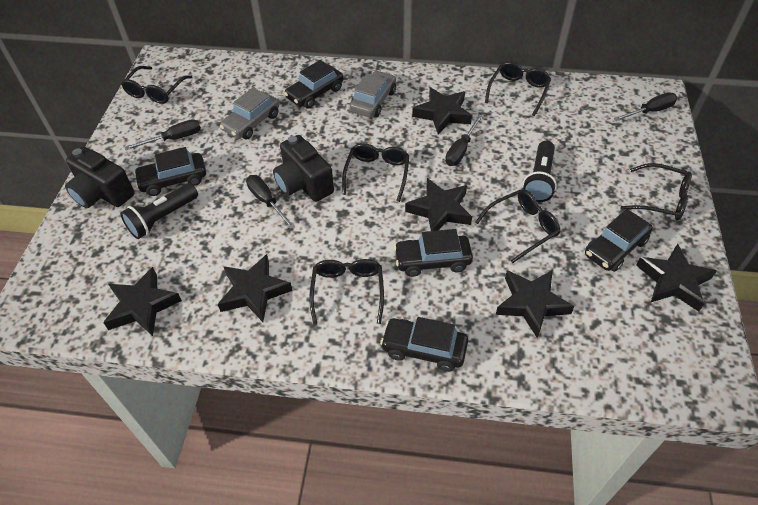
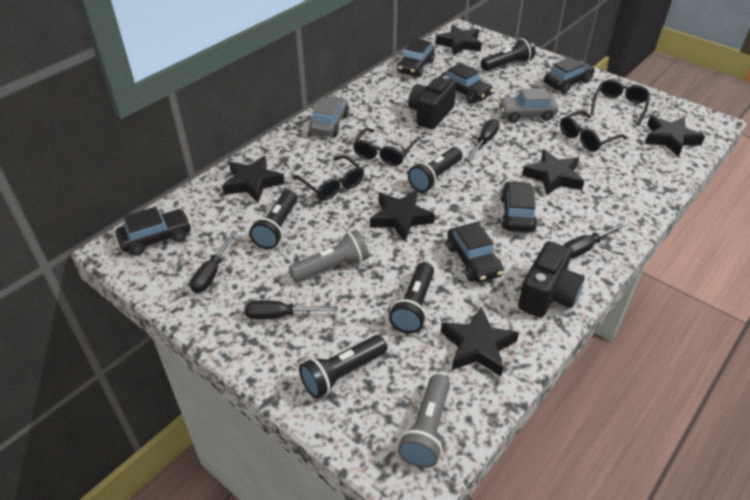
black car: [134,147,206,196] [284,60,344,109] [380,317,468,372] [394,229,473,277] [585,209,653,272] = 5 -> [116,207,191,256] [397,38,435,77] [440,63,493,103] [447,222,504,283] [500,181,537,233] [544,57,595,93] = 6
black flashlight: [120,183,198,239] [523,141,557,202] = 2 -> [249,190,297,249] [299,335,387,399] [389,262,434,333] [408,147,462,192] [481,37,535,71] = 5
black glasses: [121,66,192,104] [309,259,384,325] [342,143,410,202] [475,189,560,263] [485,61,551,116] [620,163,692,221] = 6 -> [292,155,364,200] [353,128,418,166] [560,110,627,151] [591,79,650,126] = 4
grey flashlight: none = 0 -> [289,230,369,282] [398,374,450,468] = 2

